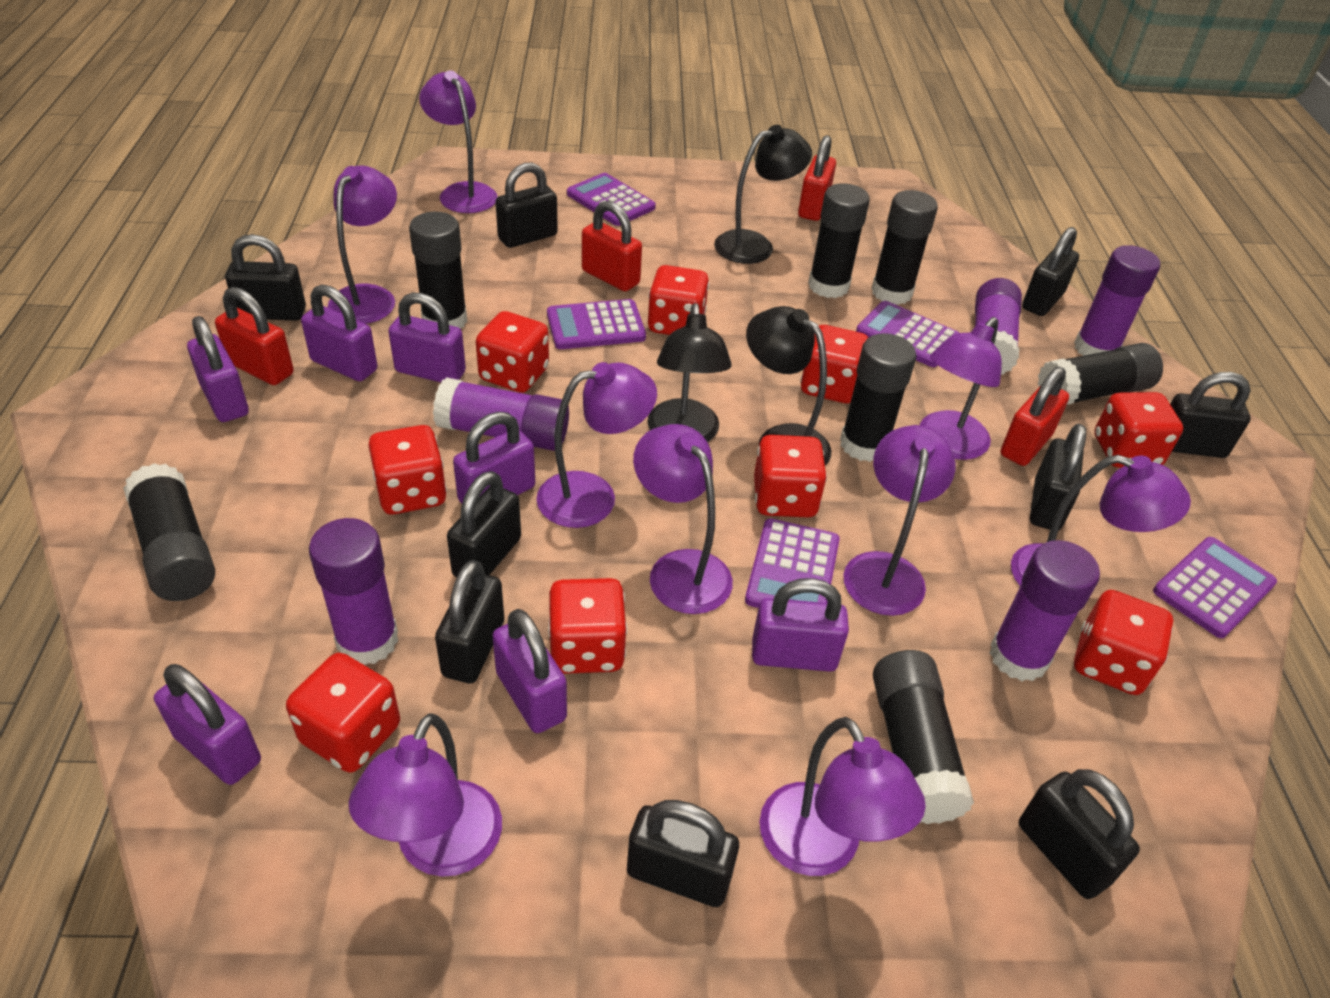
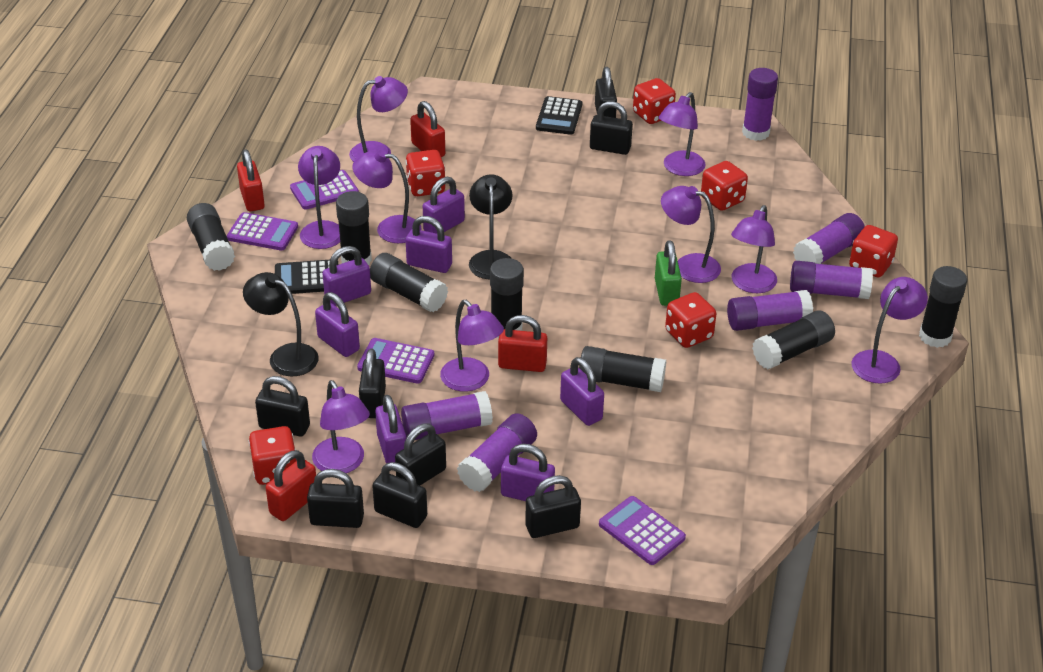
black calculator: none = 0 -> [275,260,338,294] [536,96,582,135] = 2
black lamp: [647,303,732,442] [714,125,812,264] [746,306,831,466] = 3 -> [243,272,318,376] [469,174,512,279] = 2
black padlock: [225,234,306,321] [435,560,504,683] [447,471,521,578] [495,163,558,248] [627,800,739,907] [1019,769,1140,899] [1022,227,1079,316] [1030,424,1086,531] [1170,372,1251,458] = 9 -> [255,376,310,437] [307,469,364,528] [359,349,386,418] [373,462,427,528] [395,424,446,486] [525,475,581,538] [590,101,633,155] [595,67,617,118] = 8
green padlock: none = 0 -> [655,240,682,306] = 1
purple calculator: [547,299,646,349] [567,173,656,226] [745,519,840,608] [856,301,959,367] [1153,537,1277,638] = 5 -> [227,212,298,251] [290,170,359,210] [357,338,434,384] [599,496,686,565] = 4
purple glue stick: [309,518,398,665] [433,377,569,451] [975,278,1022,375] [990,540,1100,681] [1074,245,1160,356] = 5 -> [401,391,493,440] [457,413,537,492] [727,290,813,331] [742,68,778,141] [790,261,873,299] [793,213,865,264] = 6
red dice: [286,653,400,773] [368,425,447,515] [476,311,549,393] [548,578,627,674] [648,265,709,335] [754,435,827,518] [800,325,868,403] [1074,590,1173,695] [1095,392,1183,468] = 9 -> [249,426,297,485] [406,150,445,196] [633,78,676,124] [665,292,717,348] [701,161,748,211] [849,225,898,277] = 6

